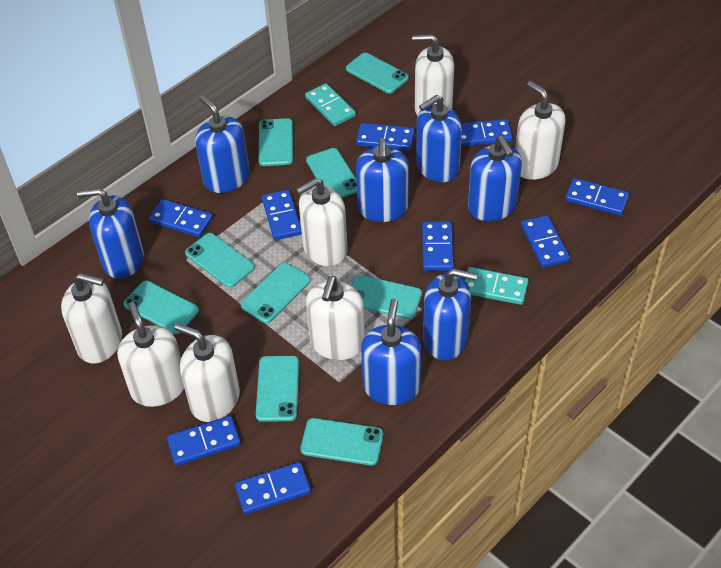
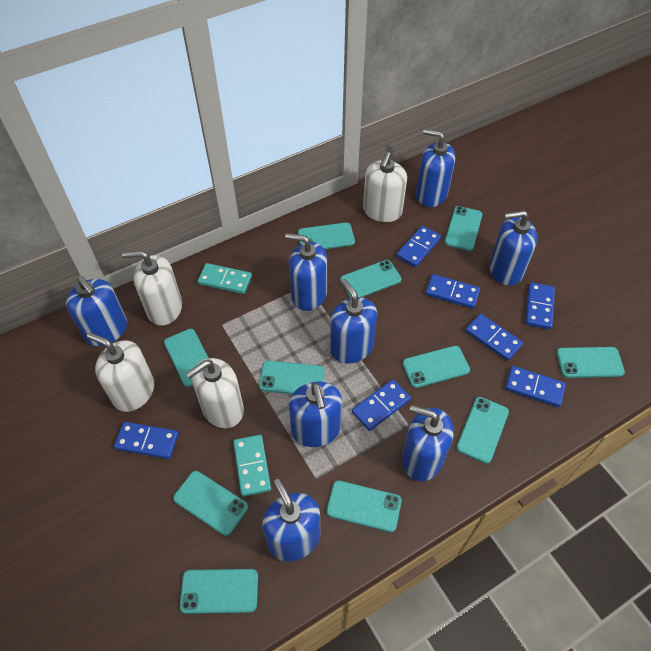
blue domino: [149,199,213,237] [167,416,241,466] [235,462,311,515] [262,190,302,240] [356,123,414,151] [422,222,454,271] [461,119,513,147] [521,215,570,268] [565,178,629,216] = 9 -> [114,422,179,459] [352,379,411,431] [396,226,441,267] [426,274,480,309] [465,314,523,361] [505,366,566,407] [525,282,555,329] = 7
blue soap dispenser: [77,188,144,279] [195,95,250,193] [356,138,409,222] [361,299,421,405] [416,94,462,182] [423,269,477,360] [468,136,522,221] = 7 -> [66,276,127,346] [262,479,321,562] [285,233,327,311] [289,382,342,447] [330,279,377,364] [402,405,454,481] [416,129,456,207] [489,211,538,286] = 8
turquoise phone: [123,281,199,334] [185,233,255,288] [241,262,311,323] [256,356,299,422] [259,118,293,166] [300,418,383,466] [306,148,357,198] [346,53,409,94] [351,275,422,319] = 9 -> [164,329,209,387] [173,471,248,536] [180,569,258,614] [259,361,325,394] [298,223,355,249] [327,480,402,532] [340,260,401,298] [402,346,470,388] [445,206,483,251] [456,397,509,464] [556,347,625,378] = 11
white soap dispenser: [61,273,122,364] [117,302,184,407] [175,323,240,422] [296,178,348,266] [306,276,365,360] [412,34,454,116] [515,81,566,180] = 7 -> [87,333,154,412] [122,251,182,326] [186,358,244,428] [363,152,407,222] = 4

